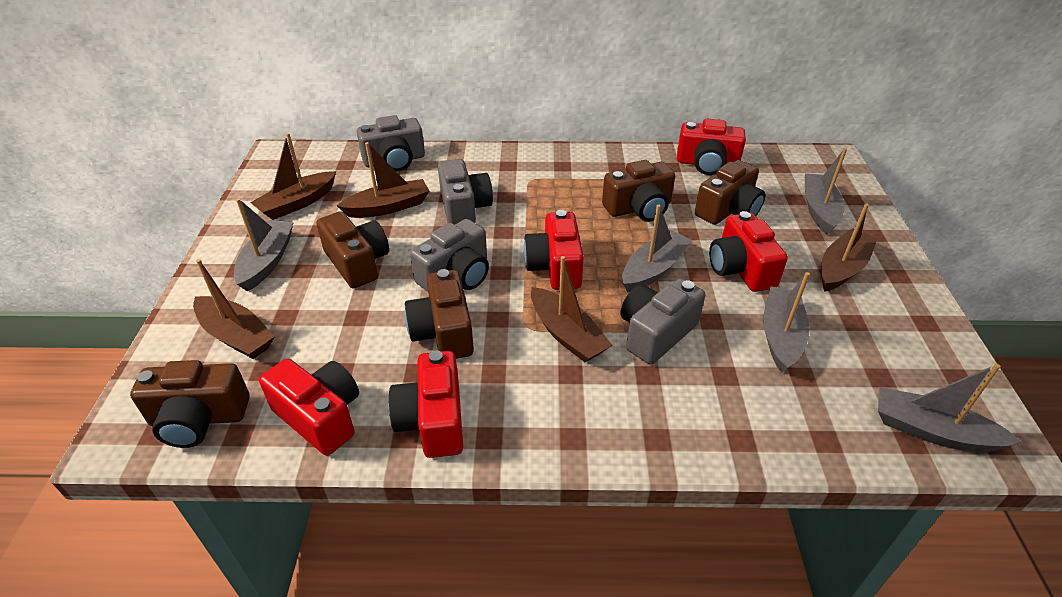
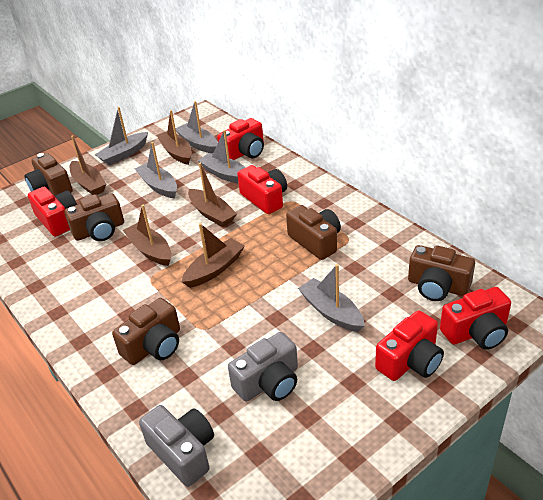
grey camera: [357,115,425,171] [410,219,489,292] [438,159,493,225] [620,278,705,364] = 4 -> [139,405,214,487] [228,332,298,402] = 2

